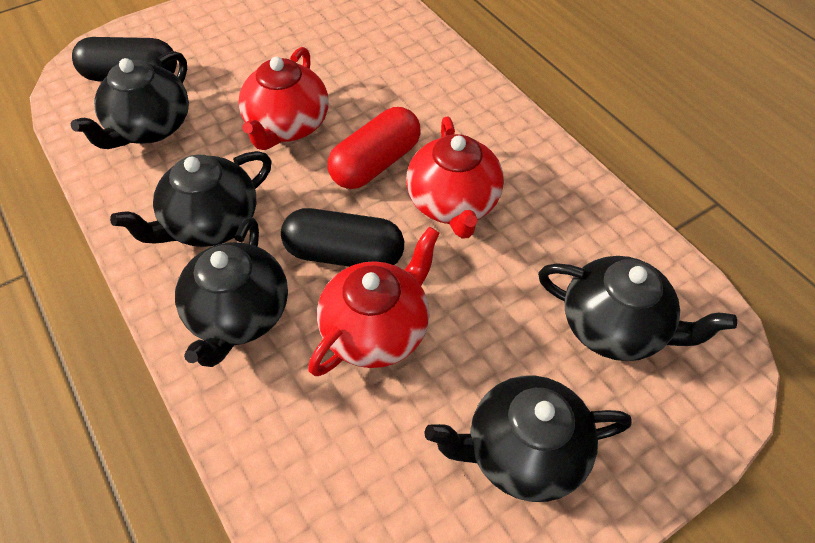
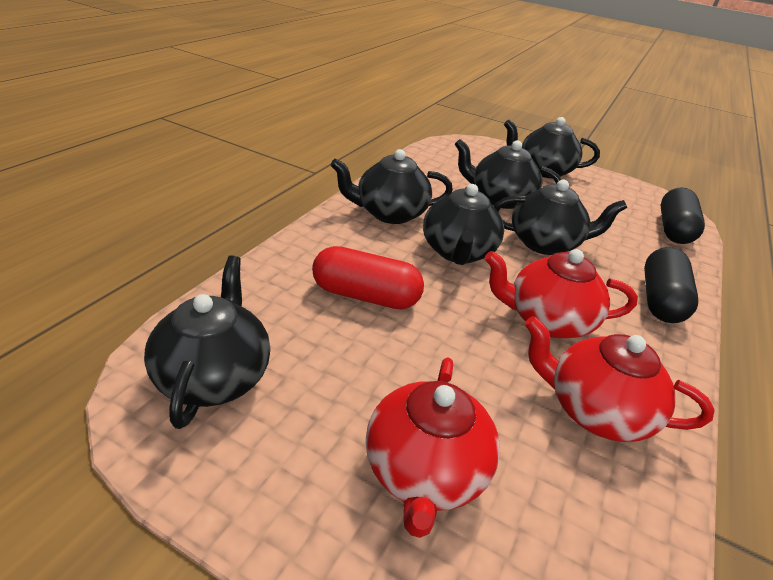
black teapot: [71,51,189,149] [110,151,272,247] [175,217,288,367] [424,375,632,502] [538,256,737,361] = 5 -> [144,255,271,429] [330,149,453,224] [423,184,504,265] [455,139,562,209] [494,180,627,255] [504,117,600,178] = 6

